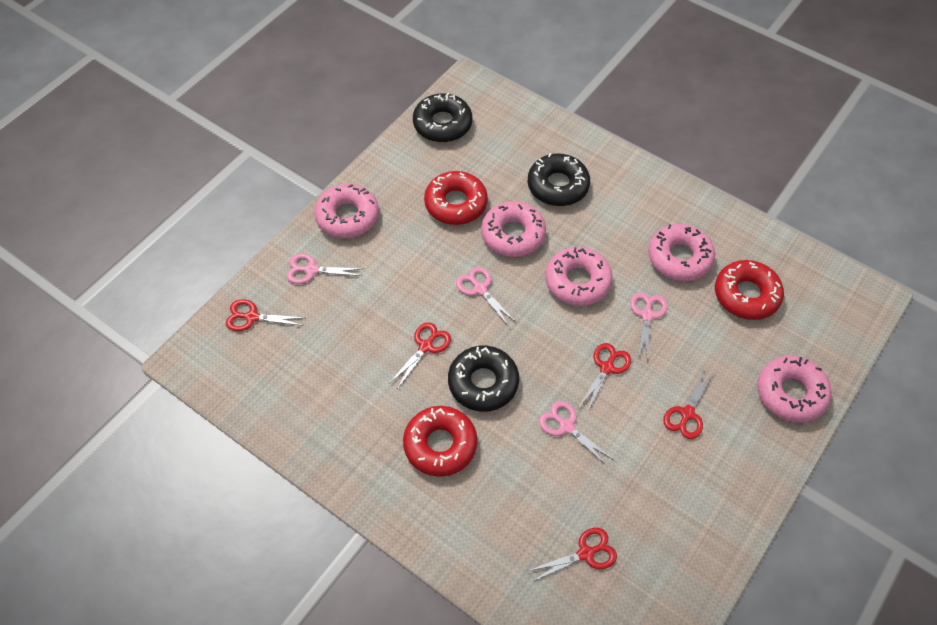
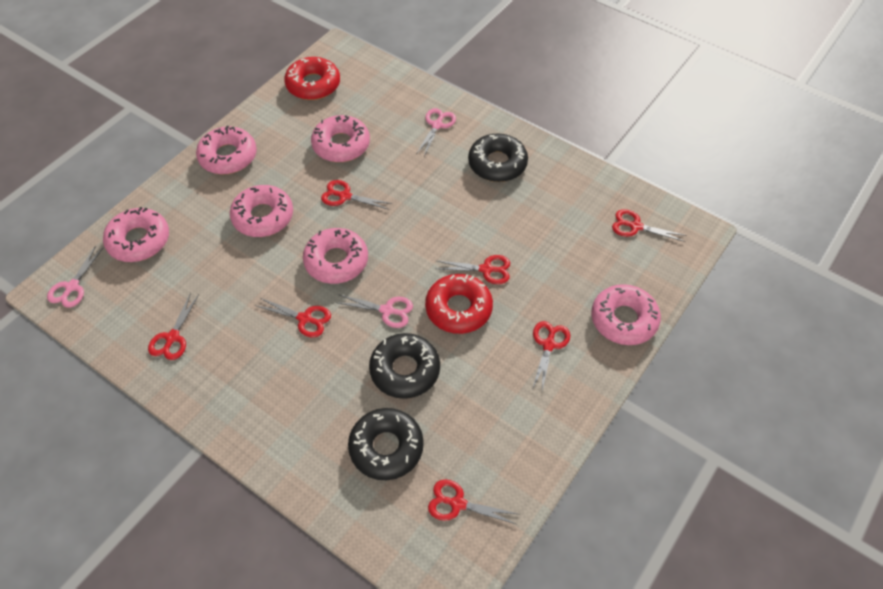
pink donut: [314,184,379,238] [481,201,546,257] [545,247,612,306] [648,224,715,281] [757,356,832,423] = 5 -> [103,207,169,262] [196,126,257,174] [230,185,293,237] [303,228,368,284] [311,115,370,162] [591,284,661,345] = 6
pink scissors: [287,254,364,284] [456,267,517,327] [539,401,614,467] [630,292,667,362] = 4 -> [47,246,104,308] [335,294,413,328] [416,108,456,156] = 3
red donut: [403,406,477,477] [424,171,488,225] [715,260,784,320] = 3 -> [284,57,340,100] [425,274,493,334] = 2
red scissors: [226,299,305,331] [389,322,451,389] [528,528,617,581] [578,343,631,413] [663,369,714,439] = 5 -> [148,292,199,360] [257,298,331,337] [321,180,392,210] [428,480,518,524] [435,255,510,284] [532,321,570,390] [612,209,686,242] = 7

